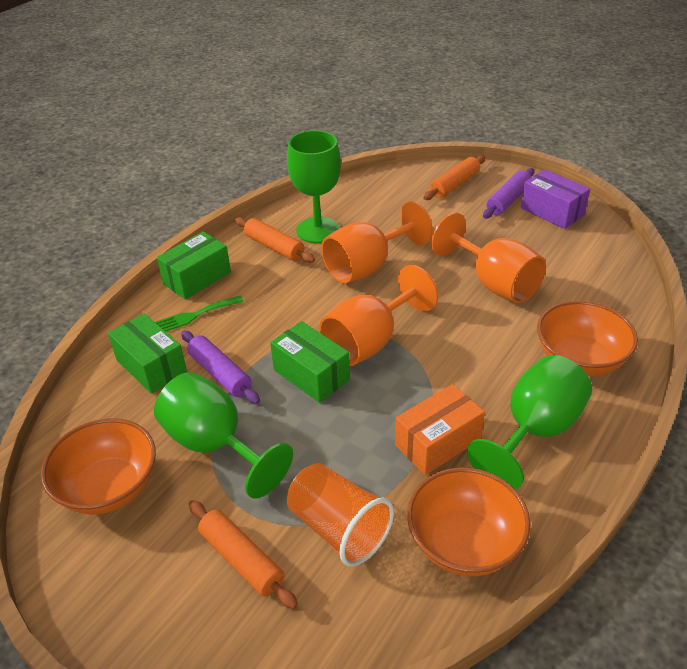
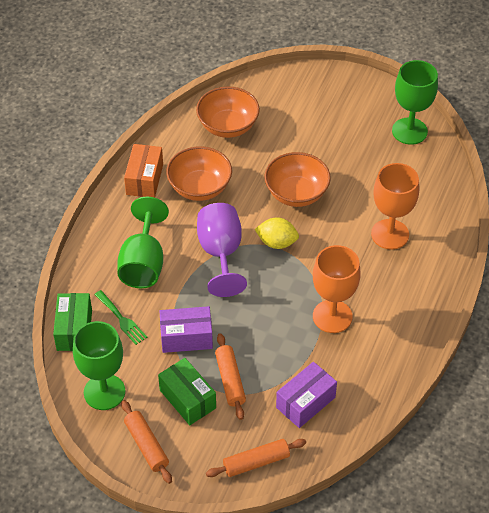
green box: [108,313,187,394] [157,232,231,300] [270,321,350,403] = 3 -> [53,293,92,351] [158,358,216,425] = 2
orange cup: [287,463,394,567] = 1 -> none = 0
orange goblet: [319,265,438,366] [321,202,433,283] [431,212,546,303] = 3 -> [313,245,361,333] [371,163,419,250] = 2
purple box: [521,169,590,229] = 1 -> [159,306,213,353] [276,362,337,428] = 2
purple goblet: none = 0 -> [197,203,247,297] = 1
purple rolling pin: [181,331,260,404] [483,168,534,219] = 2 -> none = 0
yellow lemon: none = 0 -> [255,217,299,249] = 1

